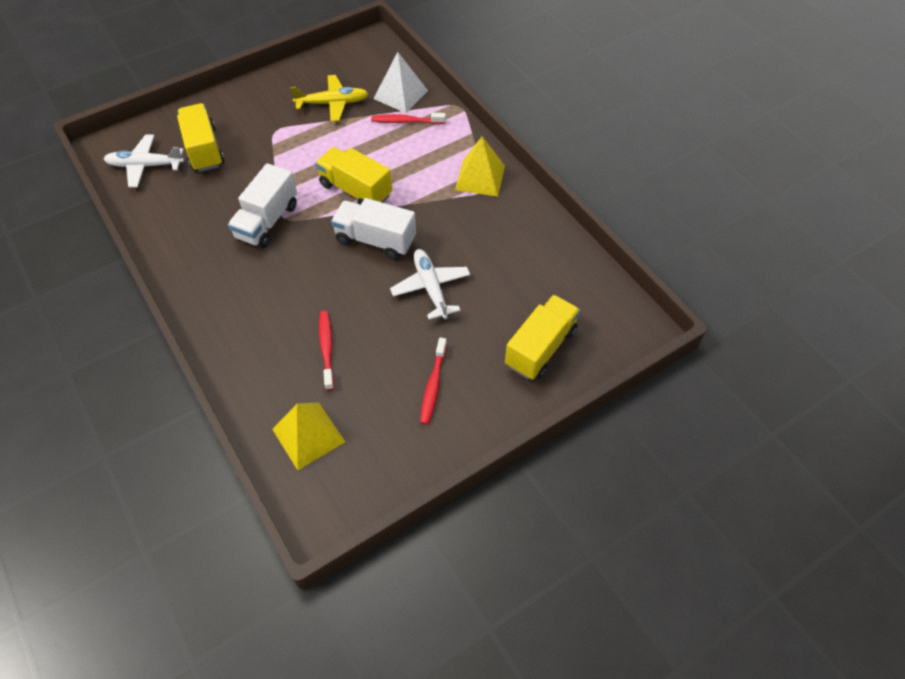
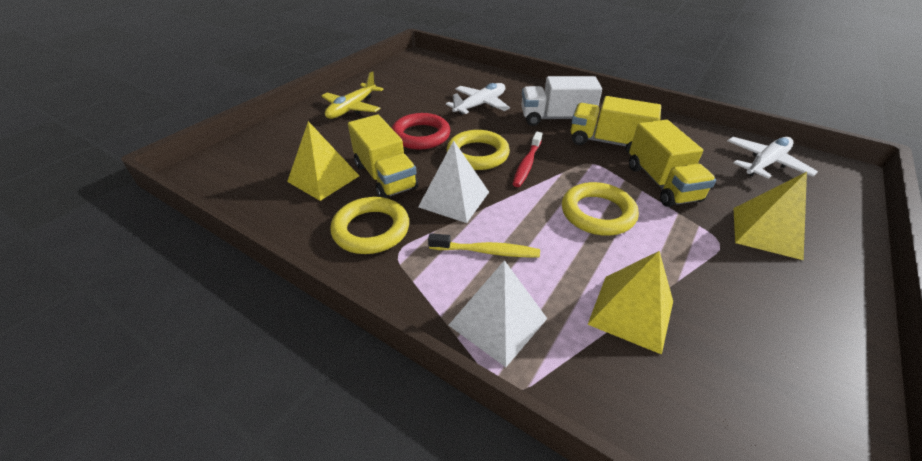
red ring: none = 0 -> [392,113,451,150] = 1
red toothbrush: [319,311,334,390] [371,113,446,124] [420,338,447,425] = 3 -> [513,132,542,187] = 1
white pyramid: [373,52,428,113] = 1 -> [418,140,489,223] [449,260,547,367] = 2
white truck: [228,163,297,248] [331,198,416,259] = 2 -> [521,76,602,126] = 1
yellow pyramid: [272,402,345,470] [455,136,505,197] = 2 -> [287,121,359,201] [587,251,673,355] [734,172,807,260] = 3
yellow ring: none = 0 -> [330,197,409,254] [447,130,510,170] [562,182,639,236] = 3
yellow toothbrush: none = 0 -> [428,233,540,257] = 1

